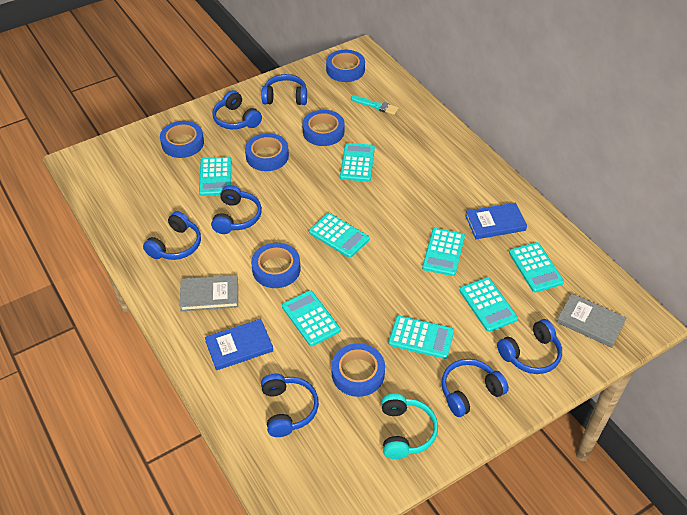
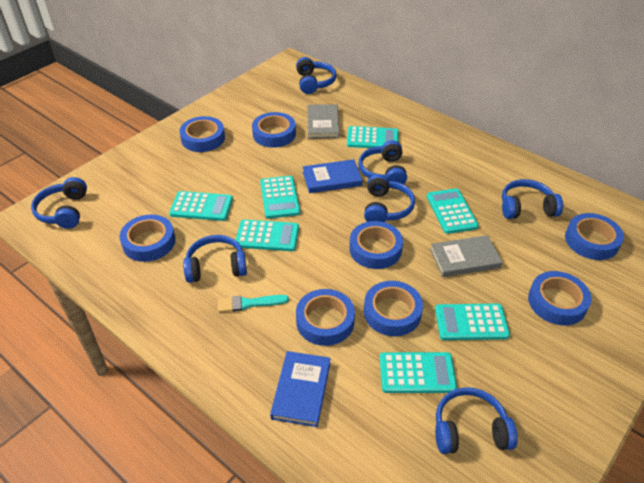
blue tape: [160,121,204,158] [245,133,289,171] [251,243,301,288] [302,110,344,146] [326,50,365,82] [331,343,385,397] = 6 -> [119,214,176,262] [179,116,225,152] [252,112,296,148] [296,289,355,346] [349,221,403,269] [364,281,423,336] [528,271,592,325] [565,213,624,260] = 8
turquoise calculator: [199,157,231,196] [282,290,341,346] [309,213,370,258] [340,143,375,182] [388,316,454,359] [422,228,465,276] [460,277,518,332] [509,242,564,293] = 8 -> [169,191,233,221] [236,220,299,251] [260,176,300,219] [347,126,399,148] [380,352,457,393] [427,188,479,234] [435,304,510,340] = 7
turquoise headphones: [381,393,438,459] = 1 -> none = 0

